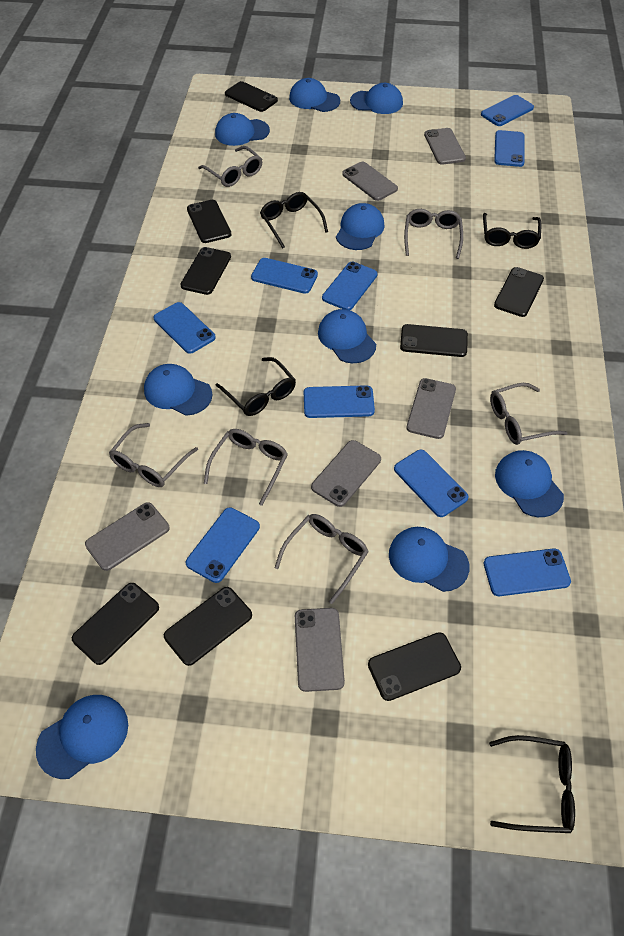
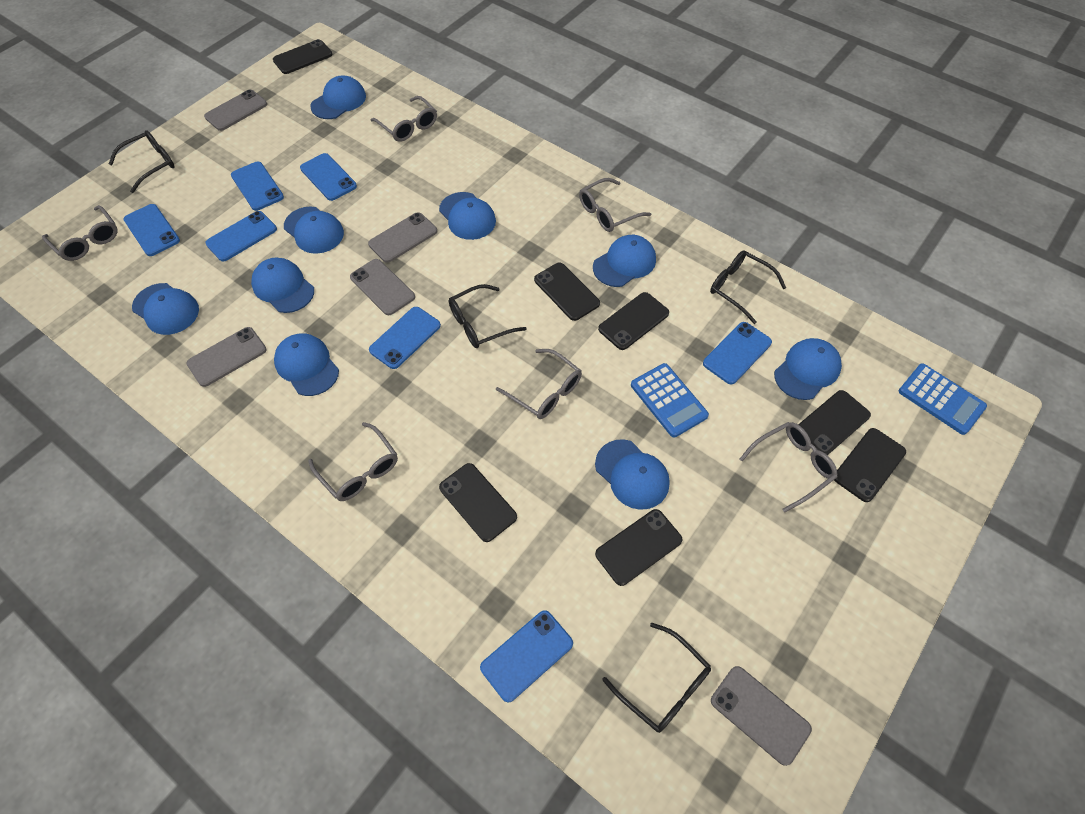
black phone: [72,583,159,665] [164,587,252,666] [180,247,231,295] [187,200,231,243] [225,81,278,112] [368,632,461,701] [400,324,468,357] [494,267,544,317] = 8 -> [273,39,332,74] [439,463,517,542] [534,263,600,321] [595,509,682,586] [598,292,669,350] [798,390,871,455] [834,428,906,502] = 7
blue calculator: none = 0 -> [631,363,709,438] [899,363,987,435] = 2
blue phone: [154,302,216,354] [186,507,260,583] [251,258,318,294] [304,385,375,418] [322,262,378,310] [394,450,469,517] [481,95,534,126] [484,548,571,596] [494,130,524,167] = 9 -> [123,204,180,256] [205,211,277,262] [231,162,284,211] [300,153,357,201] [369,307,441,369] [480,610,573,702] [703,322,772,384] = 7
grey phone: [85,502,170,571] [295,608,345,692] [311,440,381,507] [342,162,398,201] [406,378,456,439] [424,128,466,165] = 6 -> [186,327,266,387] [204,90,267,131] [350,259,415,315] [368,212,437,263] [711,666,812,766] = 5

